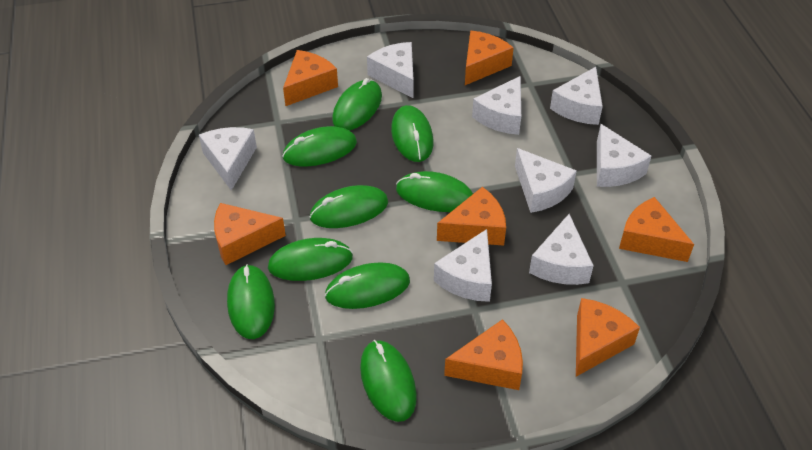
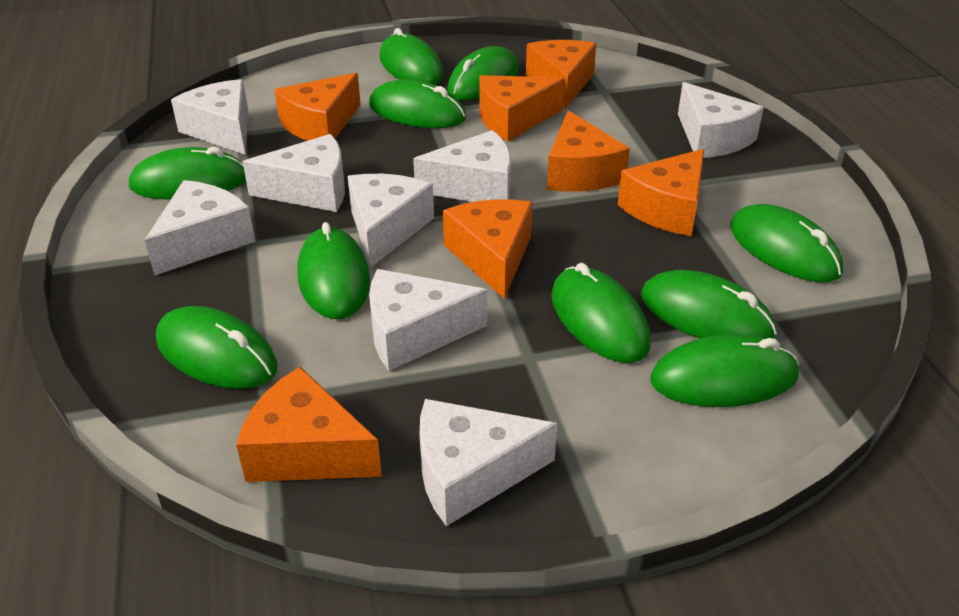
green mouse: [227,264,275,339] [268,238,353,281] [282,126,357,166] [310,185,388,228] [325,263,410,309] [332,78,382,130] [360,340,417,422] [391,105,433,162] [396,171,473,212] = 9 -> [129,147,246,200] [156,306,278,389] [298,222,370,319] [369,79,466,128] [379,28,444,85] [447,46,519,100] [551,263,651,363] [641,270,777,339] [650,334,799,407] [730,204,843,282] = 10

